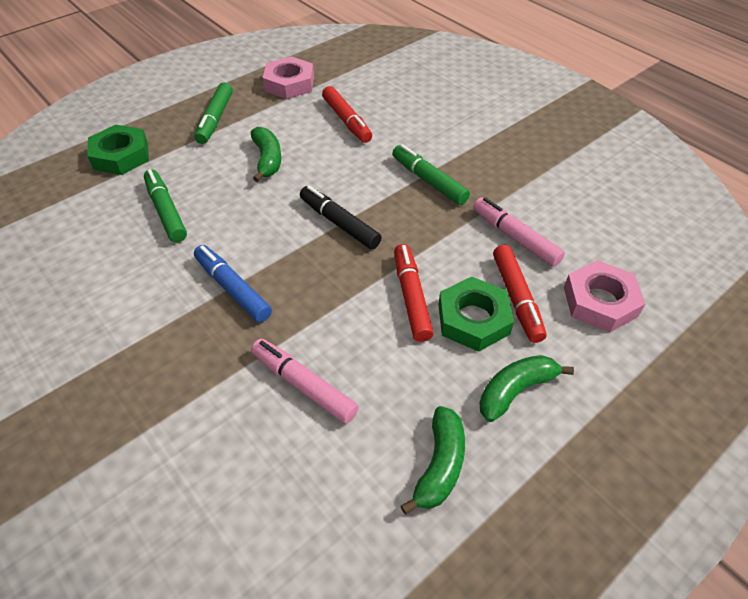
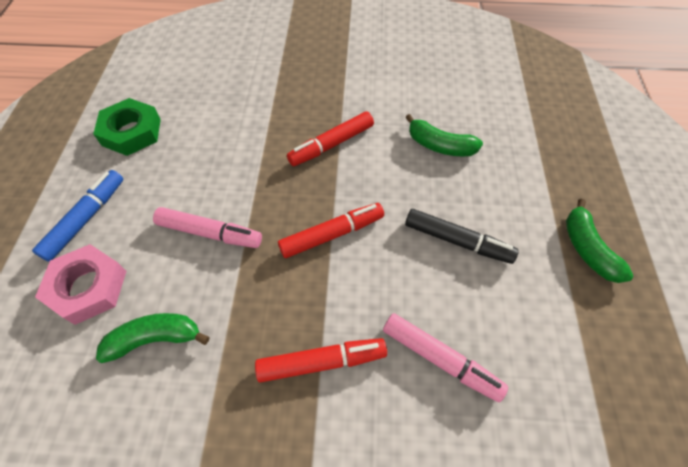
green marker: [144,169,187,242] [194,82,233,144] [392,144,470,205] = 3 -> none = 0
green nut: [87,125,149,175] [438,276,514,352] = 2 -> [93,98,161,156] = 1
pink nut: [263,56,314,99] [564,260,646,333] = 2 -> [35,244,126,325] = 1

